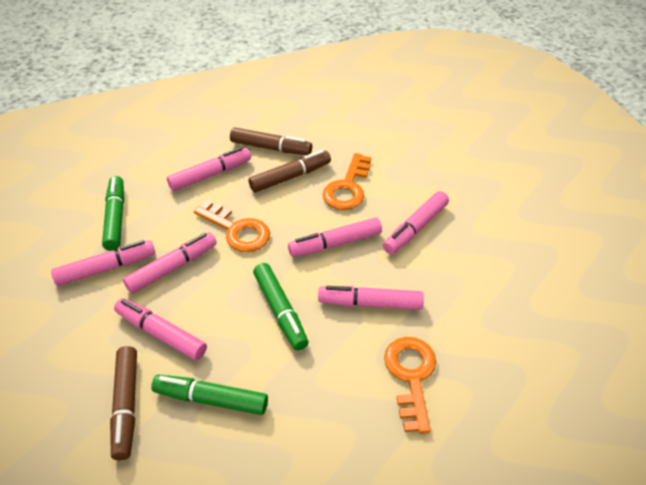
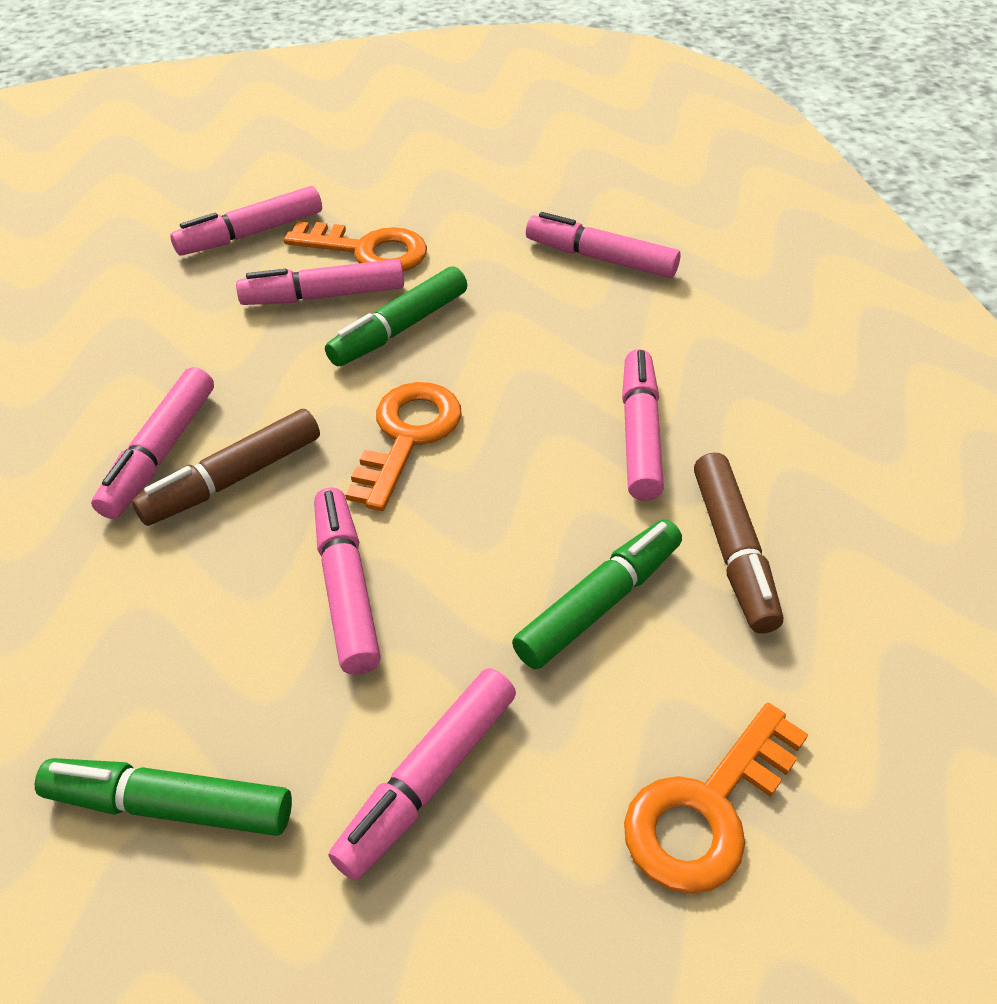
brown marker: [110,346,137,460] [230,128,312,155] [248,150,331,192] = 3 -> [132,409,320,526] [694,452,783,633] = 2

